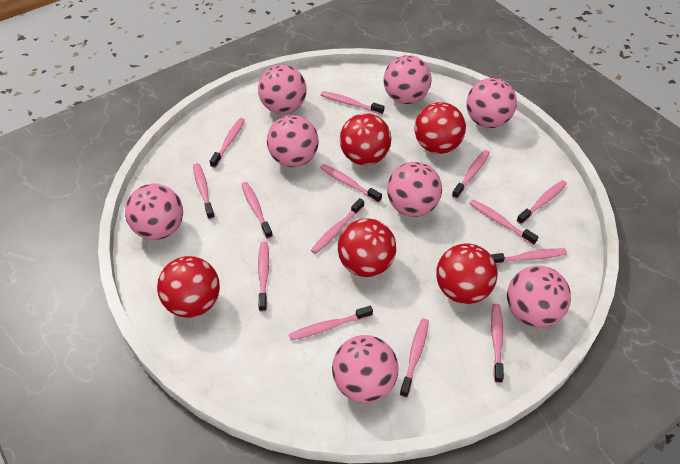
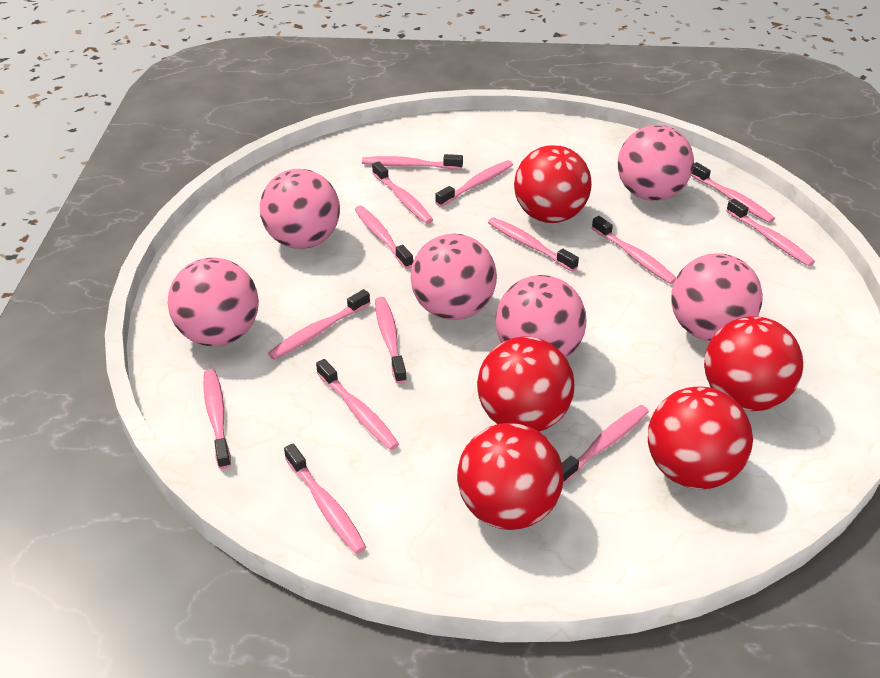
pink ball: [125,184,183,240] [258,65,307,114] [267,115,319,167] [332,335,398,403] [383,55,431,104] [387,162,442,217] [466,78,517,128] [507,266,571,328] = 8 -> [168,257,259,346] [260,169,340,249] [410,234,497,320] [496,275,586,358] [618,125,694,201] [671,253,763,341] = 6

